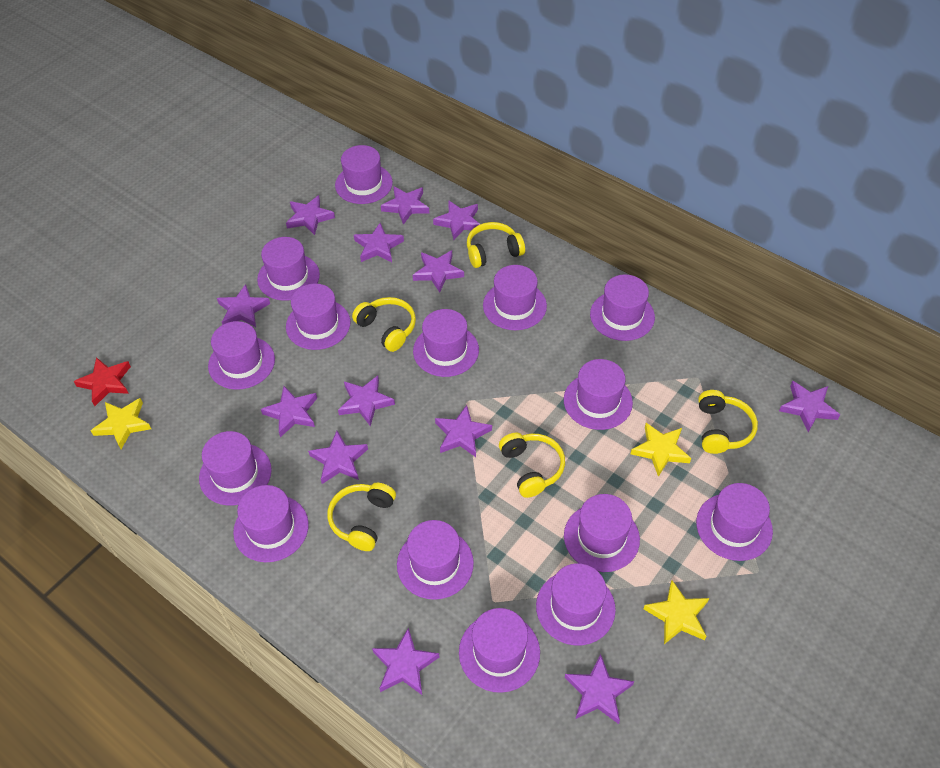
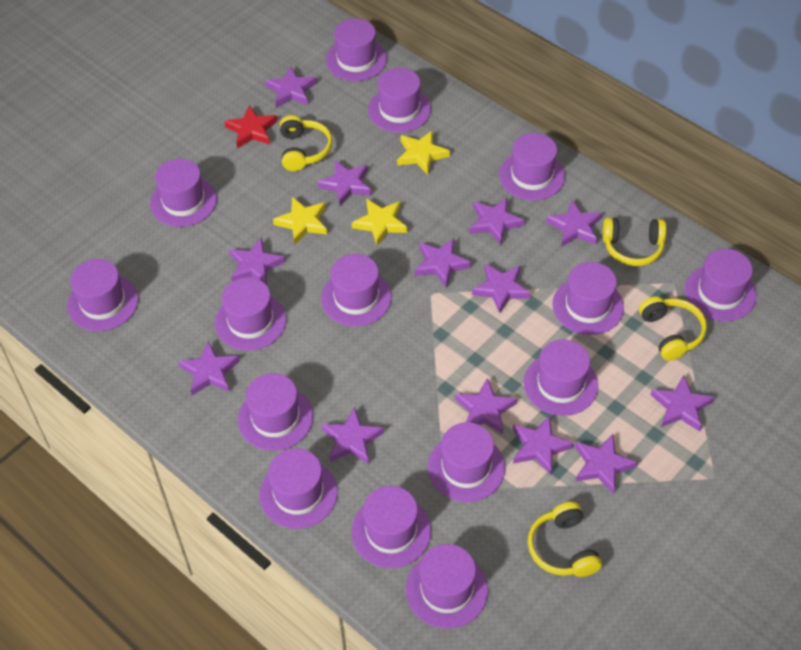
yellow headphones: [328,483,396,551] [352,297,416,352] [467,222,525,268] [499,433,565,498] [698,390,758,454] = 5 -> [280,115,333,171] [528,502,602,577] [603,217,666,266] [639,296,707,361] = 4

